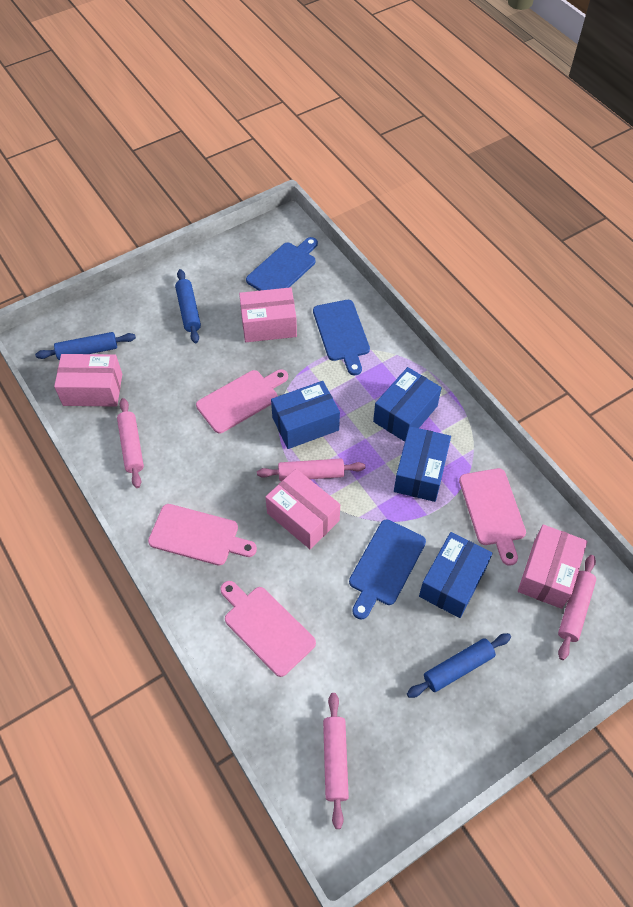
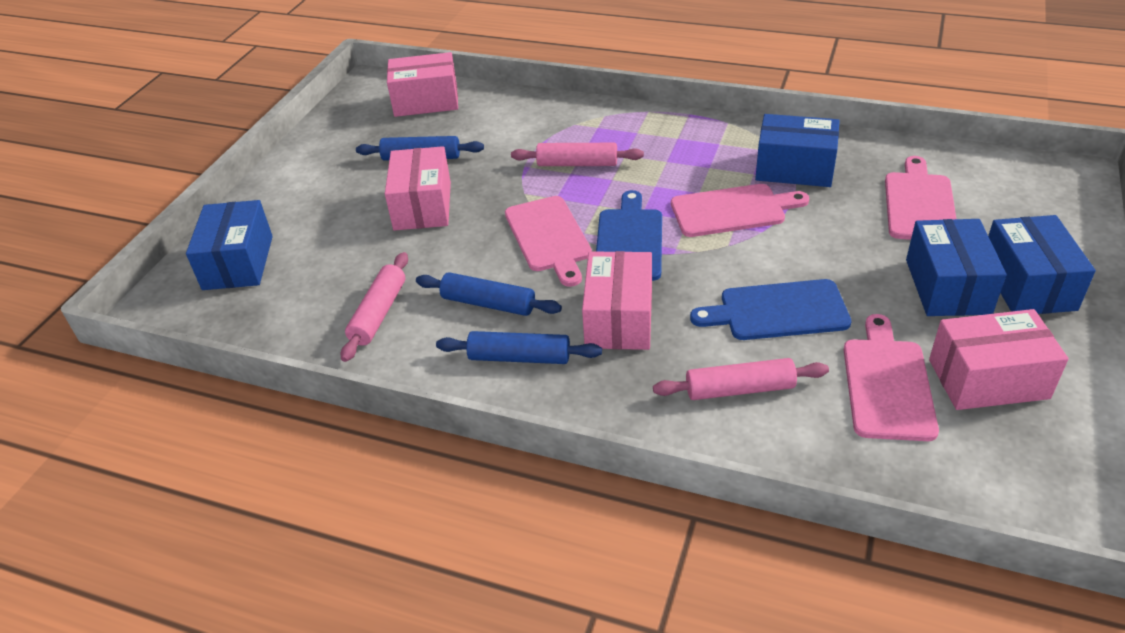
blue cutting board: [246,237,318,291] [313,300,370,375] [349,520,426,619] = 3 -> [596,190,662,281] [690,279,852,340] = 2
pink rolling pin: [117,398,144,488] [257,459,365,481] [323,693,349,829] [558,555,596,660] = 4 -> [341,252,408,362] [511,143,644,166] [653,358,829,400] = 3

